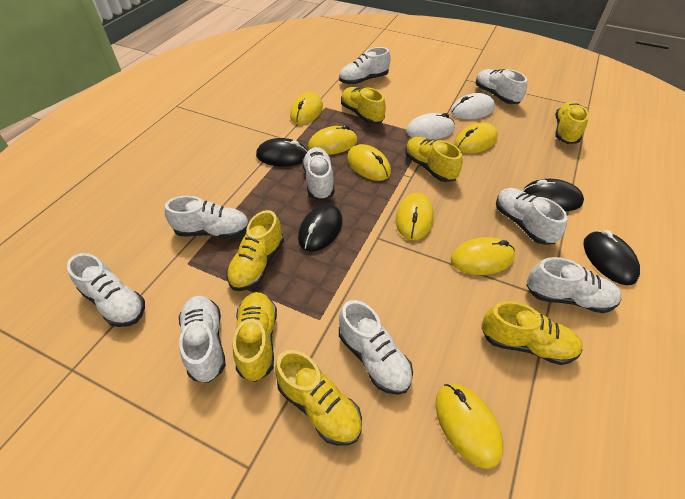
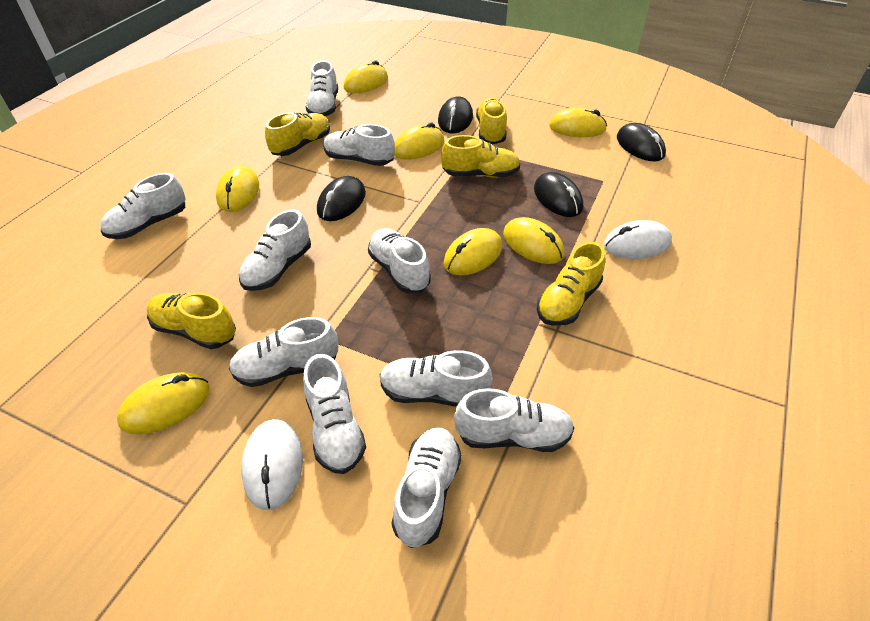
white shoe: [67,253,145,327] [165,196,249,239] [179,296,226,383] [302,147,335,200] [339,47,391,85] [339,300,413,395] [476,69,527,104] [496,188,568,245] [526,257,622,313] = 9 -> [100,173,186,239] [229,317,338,387] [239,209,311,291] [303,354,366,474] [306,60,338,116] [323,124,395,166] [368,228,431,293] [380,350,493,407] [391,428,462,548] [454,388,574,452] = 10
yellow shoe: [226,210,284,291] [233,292,277,382] [275,350,362,446] [341,87,386,124] [405,137,462,182] [481,301,583,365] [555,102,589,144] = 7 -> [147,292,236,349] [265,112,330,156] [441,135,520,178] [476,98,507,144] [537,242,605,326] = 5

